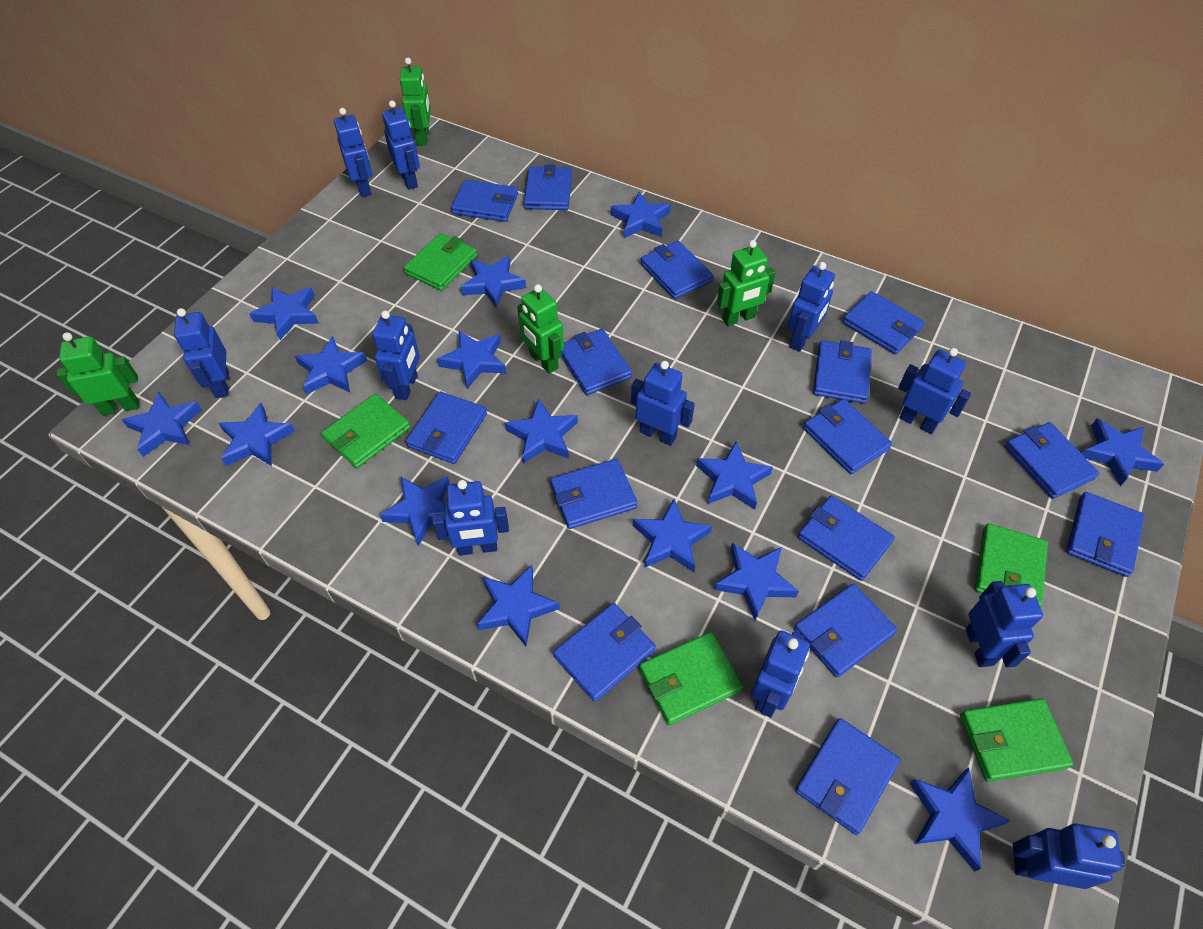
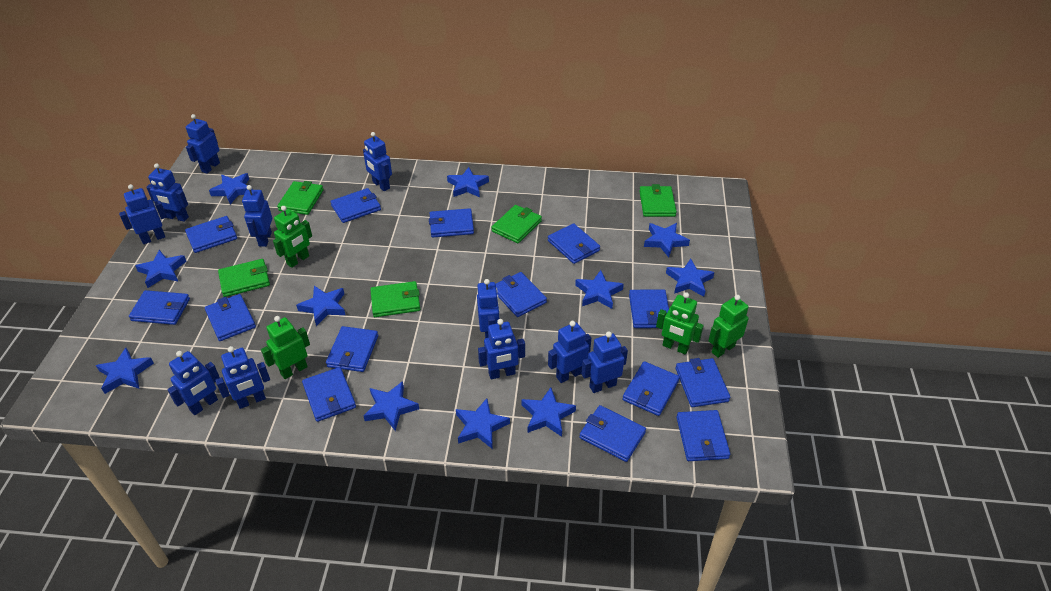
blue star: [122,391,202,457] [219,403,295,466] [250,287,318,340] [295,336,367,395] [380,476,450,546] [437,331,506,389] [461,255,526,308] [477,565,560,646] [505,399,578,464] [611,192,671,238] [633,499,712,572] [696,441,773,510] [714,543,799,620] [910,767,1010,872] [1082,418,1164,486] = 15 -> [96,348,154,394] [136,250,187,288] [209,173,253,204] [296,286,345,326] [363,381,419,431] [447,167,489,197] [456,398,510,449] [521,387,576,437] [575,270,624,309] [644,223,690,257] [666,258,715,297] = 11
blue wallet: [406,391,487,464] [451,180,518,222] [524,164,572,210] [550,459,638,529] [553,603,656,702] [561,329,632,395] [641,241,713,299] [794,584,897,678] [795,718,900,835] [798,495,895,581] [803,399,892,474] [813,340,872,404] [843,291,925,354] [1005,422,1099,499] [1066,492,1144,577] = 15 -> [129,290,190,325] [185,216,237,253] [205,294,256,341] [302,367,356,422] [326,326,378,372] [330,188,381,223] [429,208,474,237] [496,272,547,317] [548,223,600,264] [579,405,646,462] [622,361,680,416] [629,289,669,328] [676,358,730,407] [676,410,730,461] = 14

